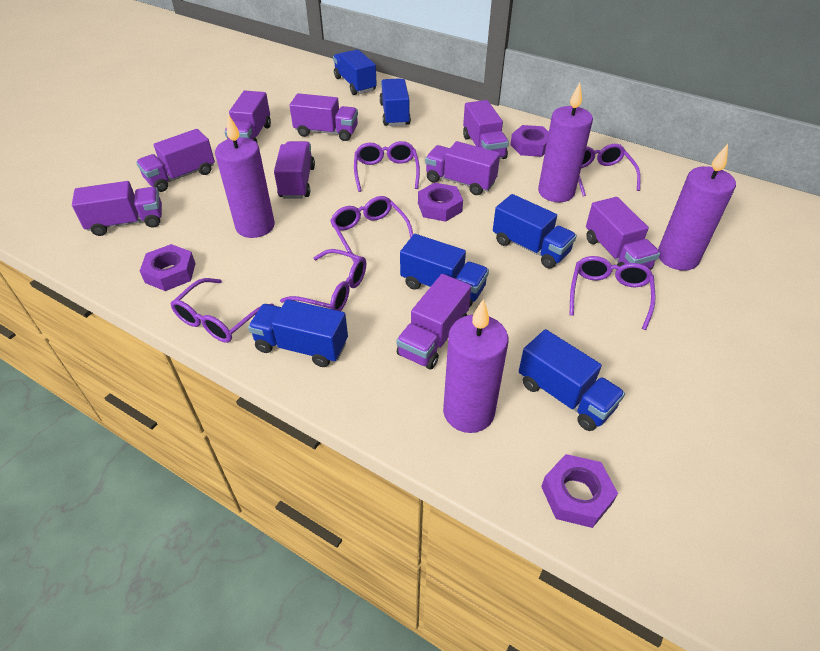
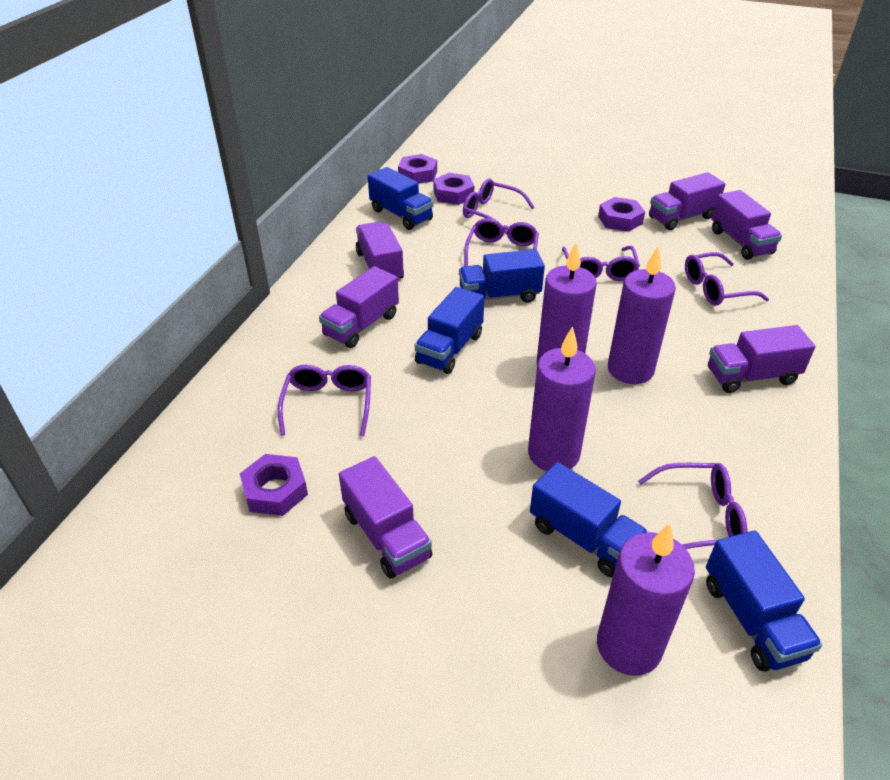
blue truck: [248,299,348,367] [333,49,377,95] [379,78,411,126] [400,234,489,307] [493,194,577,268] [519,329,625,431] = 6 -> [368,167,433,230] [415,287,484,374] [459,249,545,303] [530,462,649,577] [706,531,822,672] = 5
purple truck: [72,181,162,236] [136,129,215,192] [225,90,271,144] [274,141,315,199] [289,93,358,141] [396,274,471,370] [425,141,500,195] [463,100,509,159] [586,197,660,270] = 9 -> [319,266,399,348] [339,456,432,578] [356,222,404,281] [649,172,725,230] [708,325,816,393] [711,190,782,260] = 6

